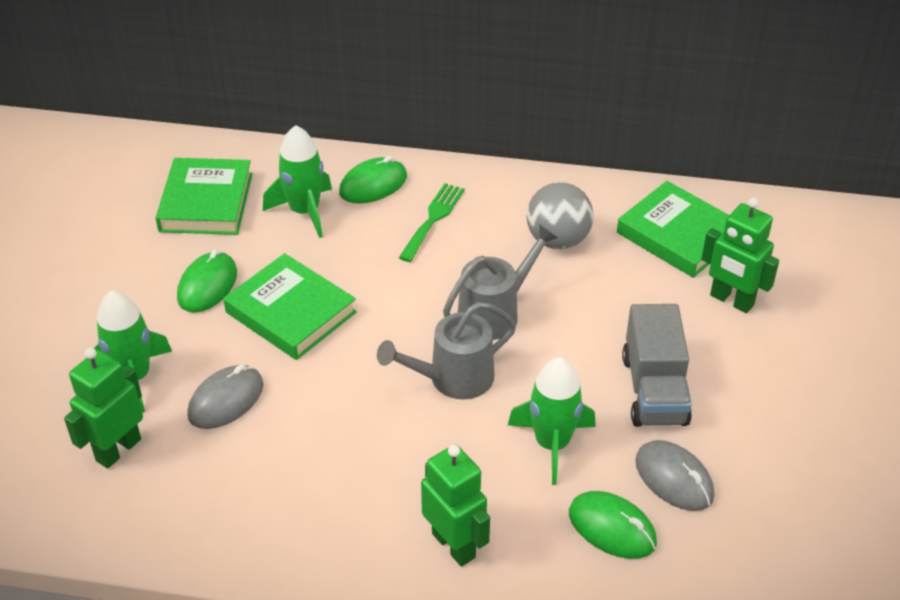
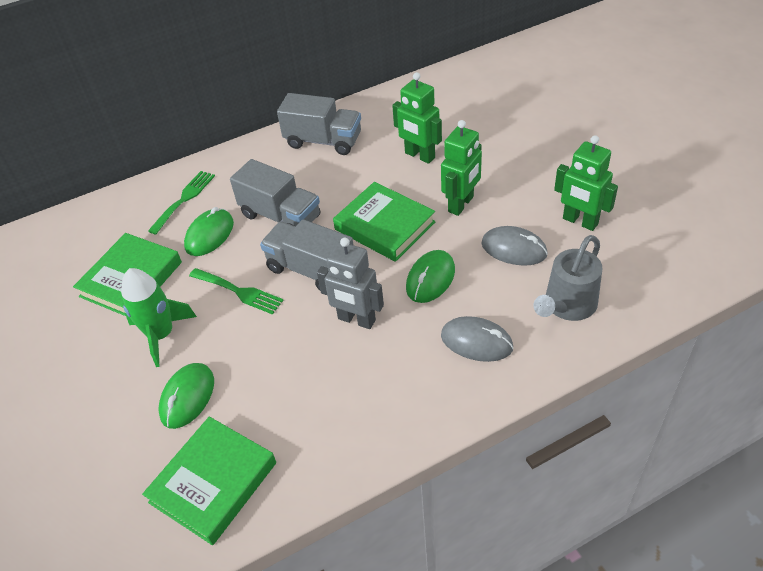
green fork: [399,183,465,262] = 1 -> [148,171,215,234] [189,268,284,315] = 2
green rocket: [94,290,172,413] [263,125,332,238] [508,357,596,485] = 3 -> [121,268,197,367] = 1
grey ball: [527,182,594,249] = 1 -> none = 0
grey robot: none = 0 -> [317,238,384,329] = 1
grey truck: [622,304,692,427] = 1 -> [230,159,320,226] [260,219,353,290] [277,93,361,155] = 3
grey watering can: [377,302,516,400] [443,224,558,340] = 2 -> [534,235,603,321] = 1

